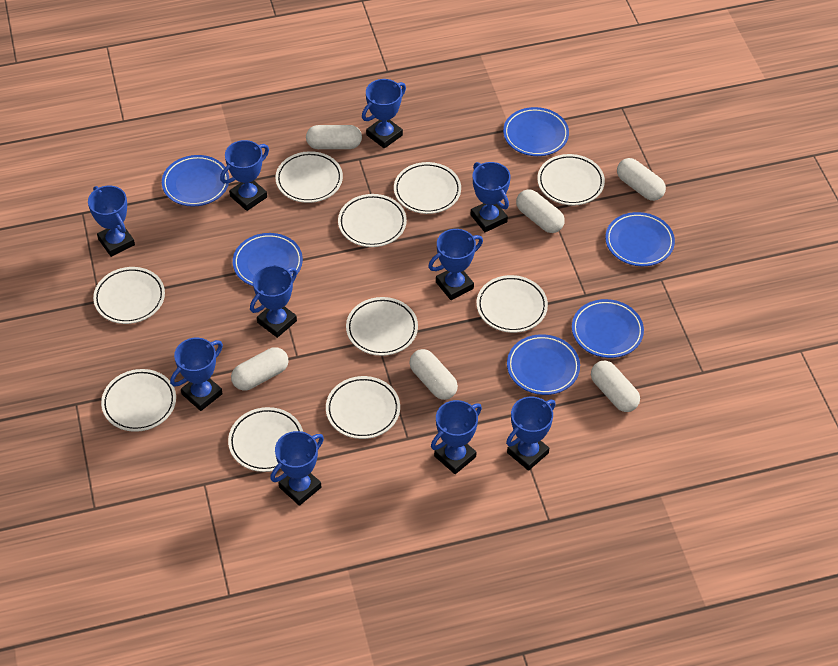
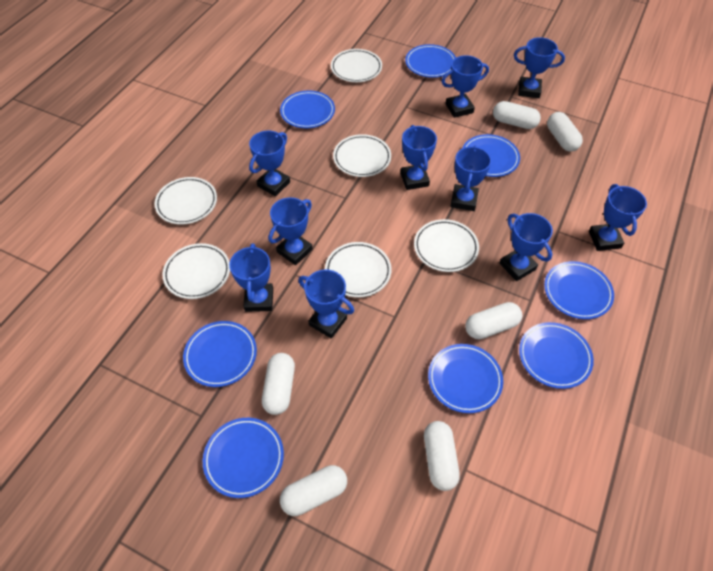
blue plate: [162,155,229,206] [233,233,303,286] [503,107,569,156] [507,334,580,395] [572,299,644,358] [605,212,675,266] = 6 -> [183,321,257,387] [203,418,284,498] [280,91,335,128] [405,44,456,78] [428,344,503,413] [463,134,520,177] [519,322,594,389] [544,261,614,319] = 8
white plate: [93,267,165,324] [101,369,176,432] [228,407,303,472] [275,151,343,203] [326,376,400,439] [338,194,407,247] [346,297,418,356] [394,162,461,214] [477,275,548,333] [537,154,605,205] = 10 -> [155,177,217,225] [163,243,230,299] [325,242,392,298] [331,49,382,82] [333,134,391,177] [414,219,479,272] = 6

